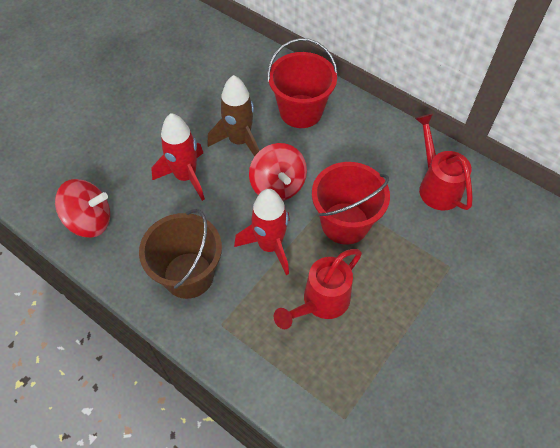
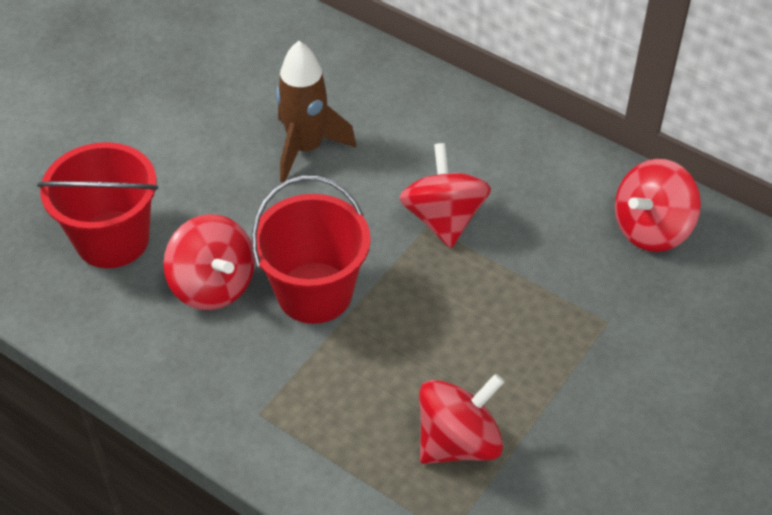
brown bucket: [139,209,222,299] = 1 -> none = 0
red rocket: [152,113,205,201] [234,189,290,275] = 2 -> none = 0
red spinning top: [55,179,110,238] [249,143,307,201] = 2 -> [163,214,255,310] [399,143,491,248] [419,374,504,464] [615,159,701,252] = 4
red watering can: [274,249,362,329] [415,114,473,210] = 2 -> none = 0

